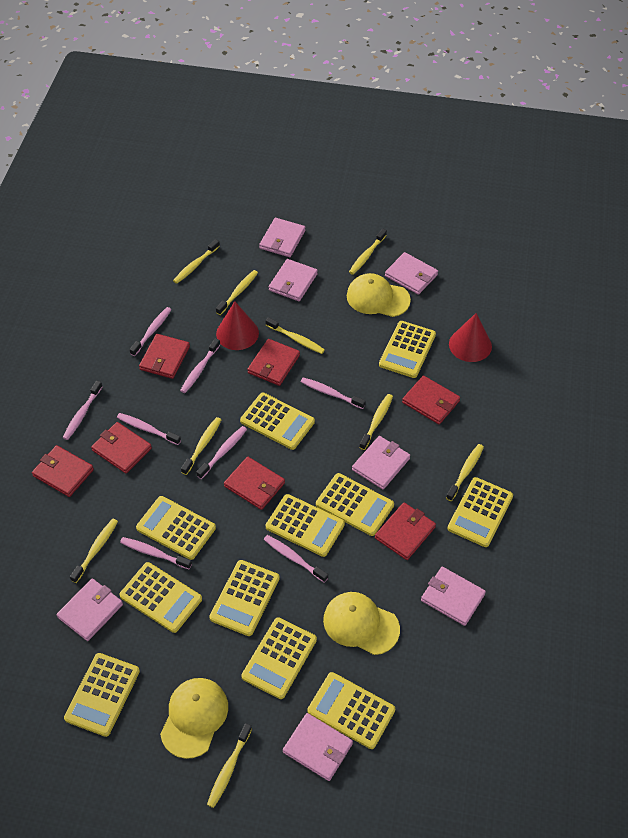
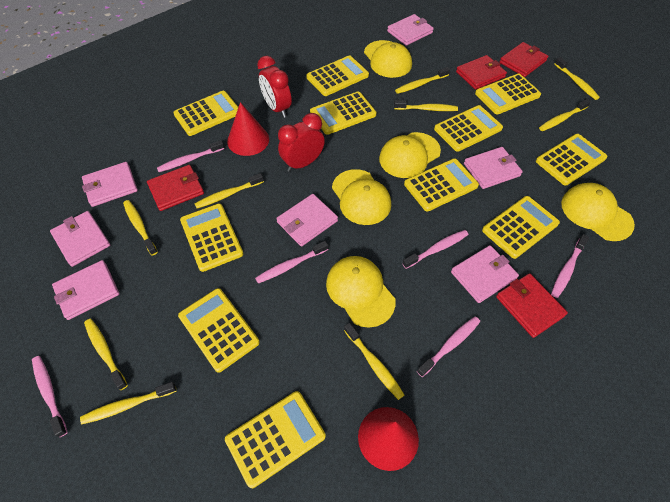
pink toothbrush: [63,380,103,440] [117,413,181,445] [120,537,192,569] [129,307,172,356] [180,338,220,393] [196,426,247,479] [264,535,328,583] [301,377,366,409] = 8 -> [32,356,68,437] [157,140,224,172] [255,241,328,283] [402,230,468,269] [417,316,480,377] [551,234,589,298] = 6
red clock: none = 0 -> [257,56,292,118] [278,113,325,172] = 2
red wallet: [32,445,94,497] [91,422,152,473] [139,334,190,379] [224,457,285,510] [247,339,300,386] [375,502,436,560] [402,376,460,424] = 7 -> [147,165,204,211] [456,55,507,90] [496,273,568,338] [500,42,548,77] = 4
yellow cap: [160,678,228,759] [323,592,400,655] [347,273,411,317] = 3 -> [326,256,396,328] [332,169,391,225] [364,40,412,78] [379,132,441,178] [561,183,635,241] = 5

